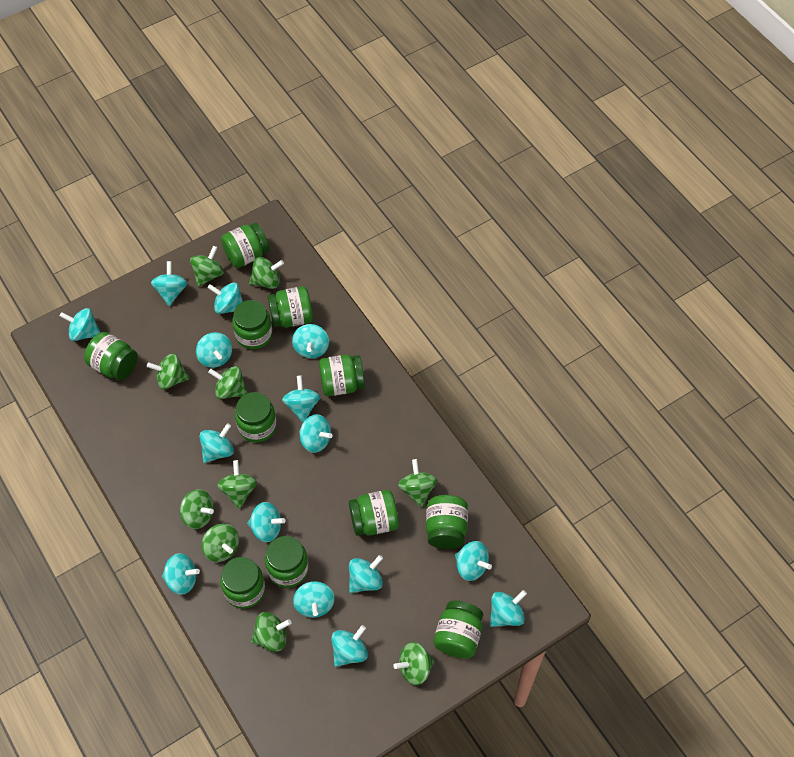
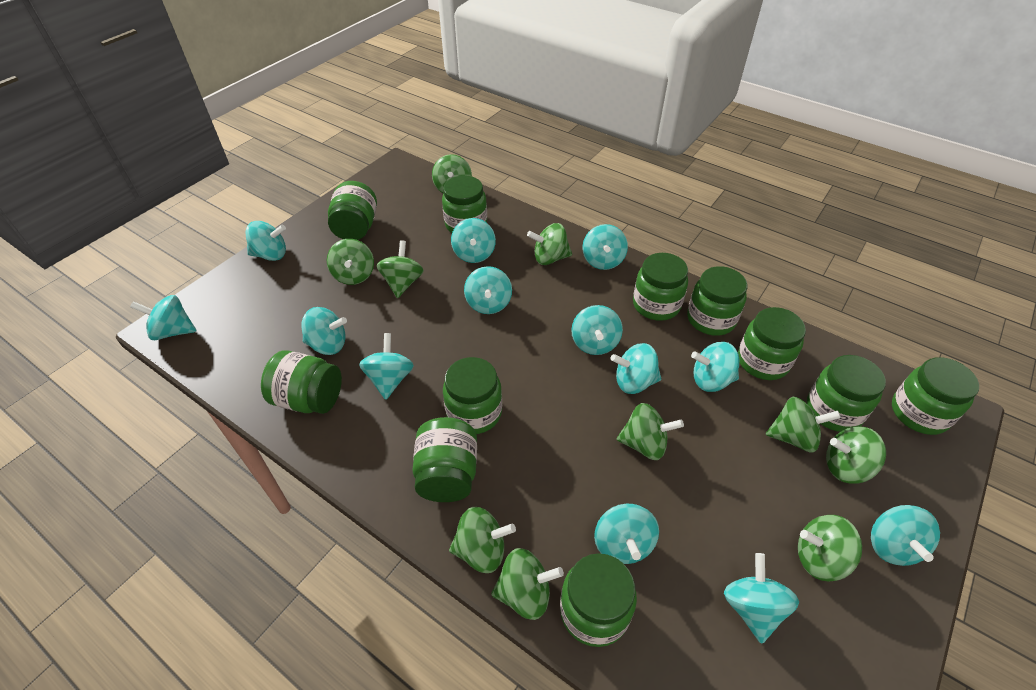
turquoise spinning top: [60,308,101,341] [151,261,187,306] [162,553,200,595] [196,332,232,368] [200,423,234,463] [208,283,243,314] [247,502,285,542] [282,375,320,422] [292,324,329,358] [293,581,335,618] [299,414,333,453] [331,625,368,667] [349,555,383,593] [455,541,492,581] [490,590,527,627] = 15 -> [130,295,196,340] [245,221,286,261] [301,307,347,355] [359,333,414,400] [451,218,496,263] [464,266,512,314] [571,305,623,355] [582,224,628,270] [594,504,659,564] [610,343,661,394] [691,342,739,392] [724,553,799,644] [871,505,940,566] = 13

